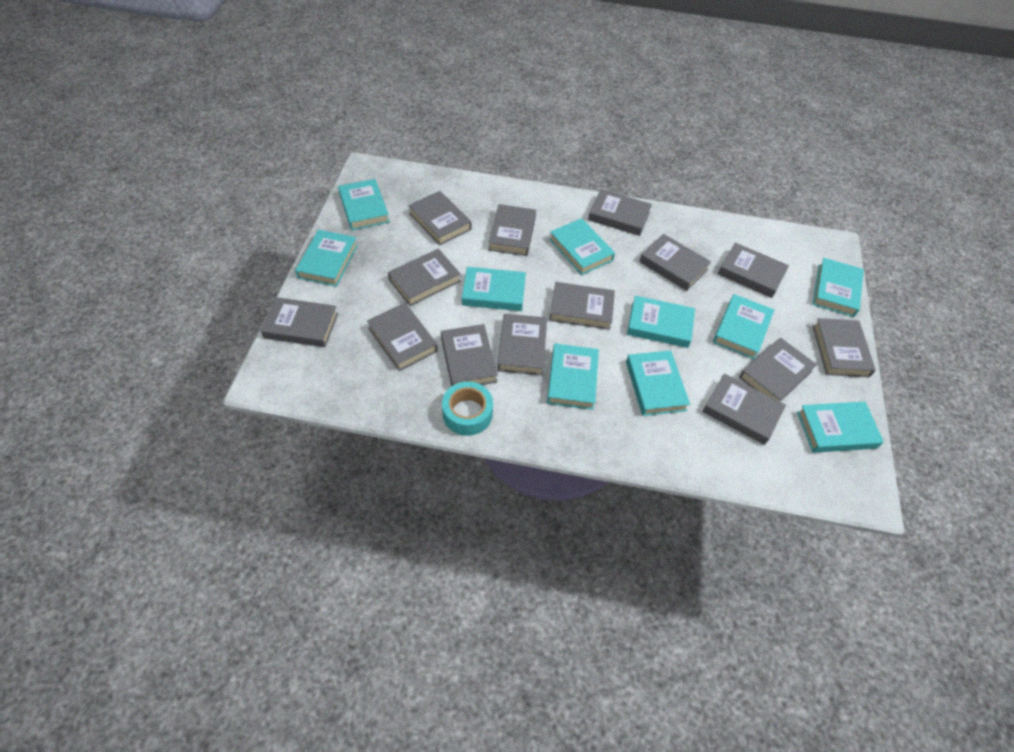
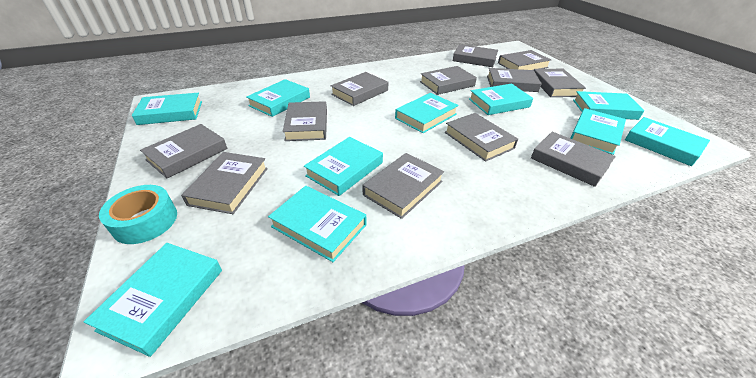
grey book: [260,297,338,347] [367,303,438,371] [388,249,461,306] [408,191,472,246] [441,324,498,386] [488,204,536,256] [498,314,547,375] [549,282,615,330] [588,189,652,236] [639,234,711,291] [702,374,786,445] [718,243,789,298] [739,338,817,402] [812,318,876,377] = 14 -> [140,124,227,179] [181,152,268,214] [283,101,327,141] [331,72,388,106] [362,153,444,219] [420,66,477,95] [445,113,518,162] [453,44,498,67] [487,68,542,92] [498,50,551,70] [531,132,616,187] [534,69,586,97] = 12

